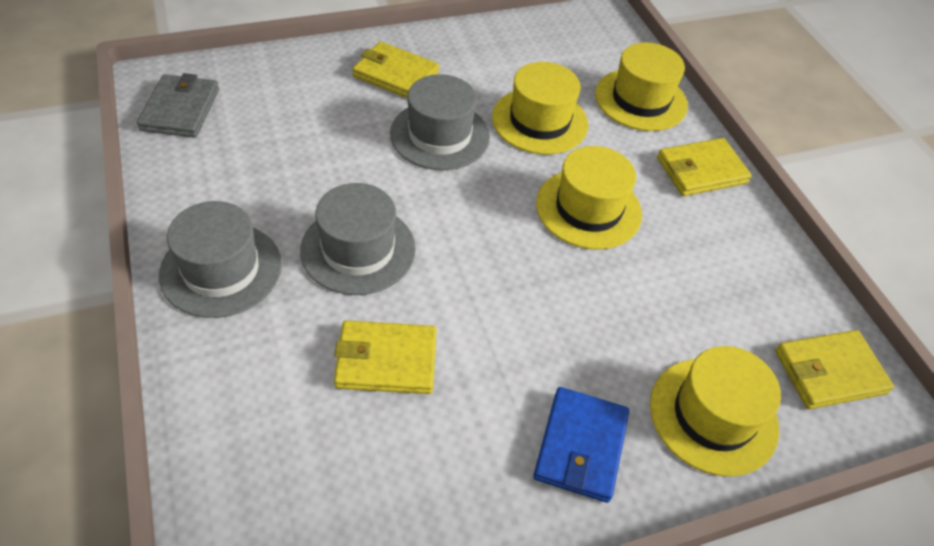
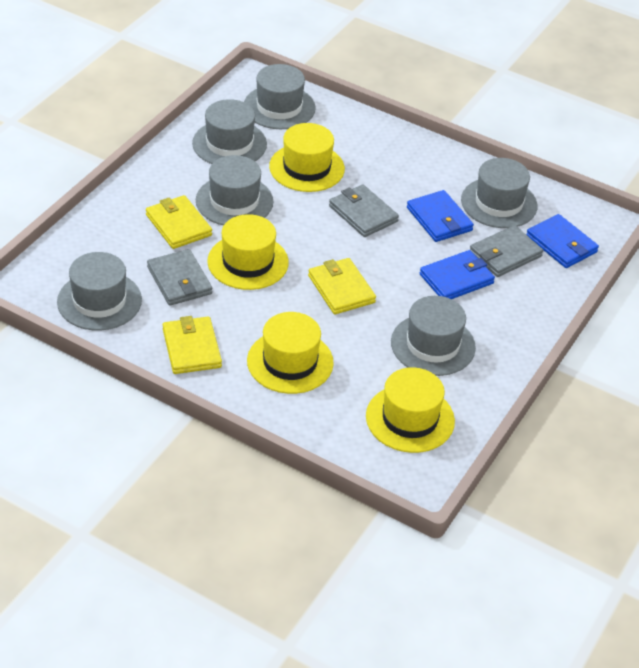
blue wallet: [533,387,629,503] = 1 -> [407,190,474,242] [420,250,495,299] [526,214,599,268] = 3
grey hat: [159,201,282,318] [300,183,416,295] [390,74,490,170] = 3 -> [57,252,142,331] [192,99,267,164] [196,155,274,226] [244,64,316,129] [391,296,476,376] [461,158,537,228] = 6
grey wallet: [137,73,219,138] = 1 -> [147,249,212,306] [329,184,399,237] [470,225,543,277] = 3
yellow wallet: [334,320,437,394] [353,41,439,98] [657,138,752,196] [775,330,894,409] = 4 -> [146,195,212,249] [163,316,222,374] [308,258,376,314] = 3

